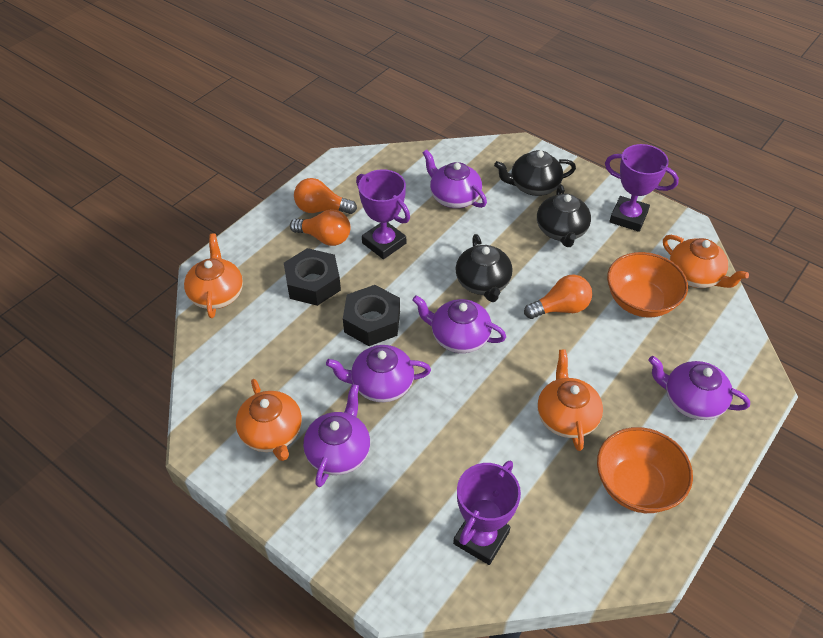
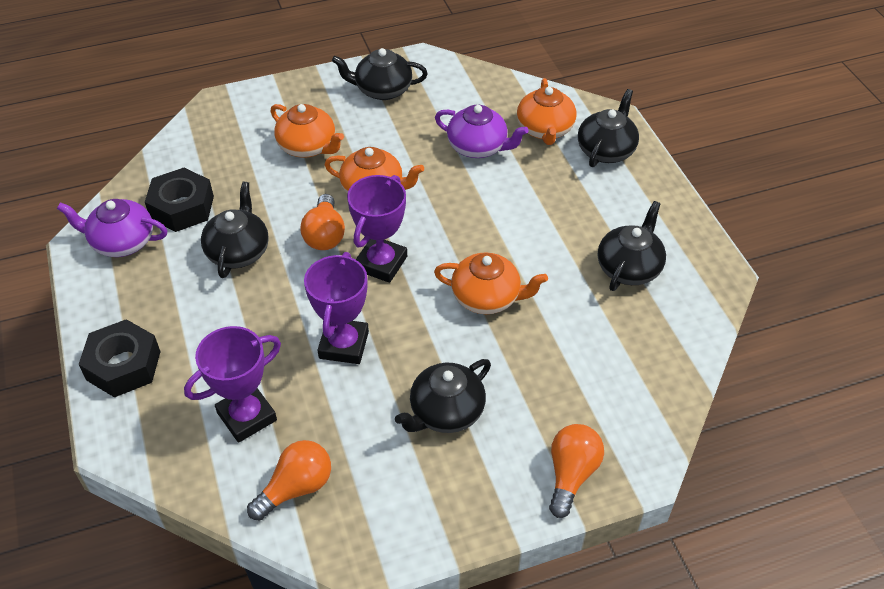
black teapot: [456,234,513,302] [494,150,576,196] [537,184,591,247] = 3 -> [201,182,269,278] [332,48,428,100] [395,359,491,433] [578,89,639,167] [598,201,666,291] = 5
orange bowl: [597,427,693,513] [607,252,688,317] = 2 -> none = 0
purple teapot: [303,384,370,487] [326,345,431,402] [412,295,506,353] [423,150,487,208] [649,356,750,420] = 5 -> [57,199,167,257] [435,105,529,158] = 2

